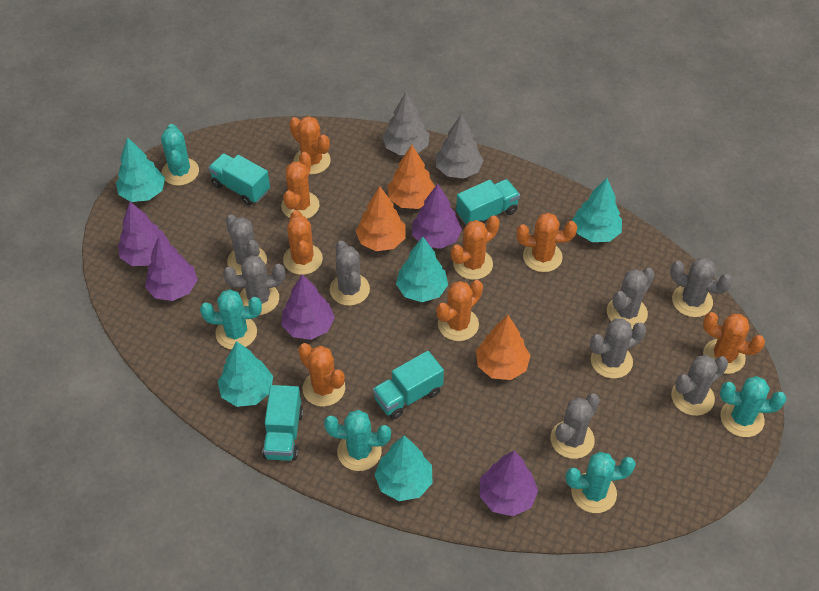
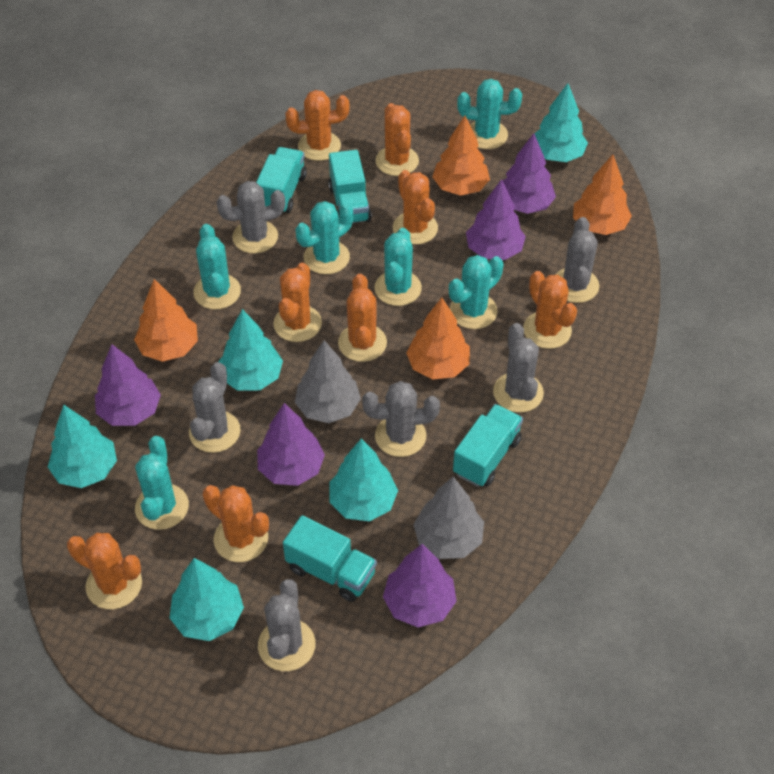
grey cactus: [223,255,285,315] [226,214,267,275] [330,240,370,306] [550,393,600,459] [590,318,646,379] [607,268,655,329] [670,257,732,317] [671,355,728,416] = 8 -> [189,362,240,453] [216,181,285,254] [258,579,316,671] [362,381,440,457] [493,323,544,413] [555,217,599,303] = 6
orange tree: [356,186,406,251] [388,145,435,209] [476,315,531,380] = 3 -> [134,279,198,362] [406,298,470,380] [432,116,490,196] [573,154,632,235] = 4
turquoise cactus: [161,124,199,186] [200,289,262,350] [324,410,391,471] [566,452,636,513] [720,376,786,437] = 5 -> [135,436,189,530] [193,224,241,310] [295,201,353,274] [374,228,422,306] [449,255,504,329] [457,79,522,149] = 6

